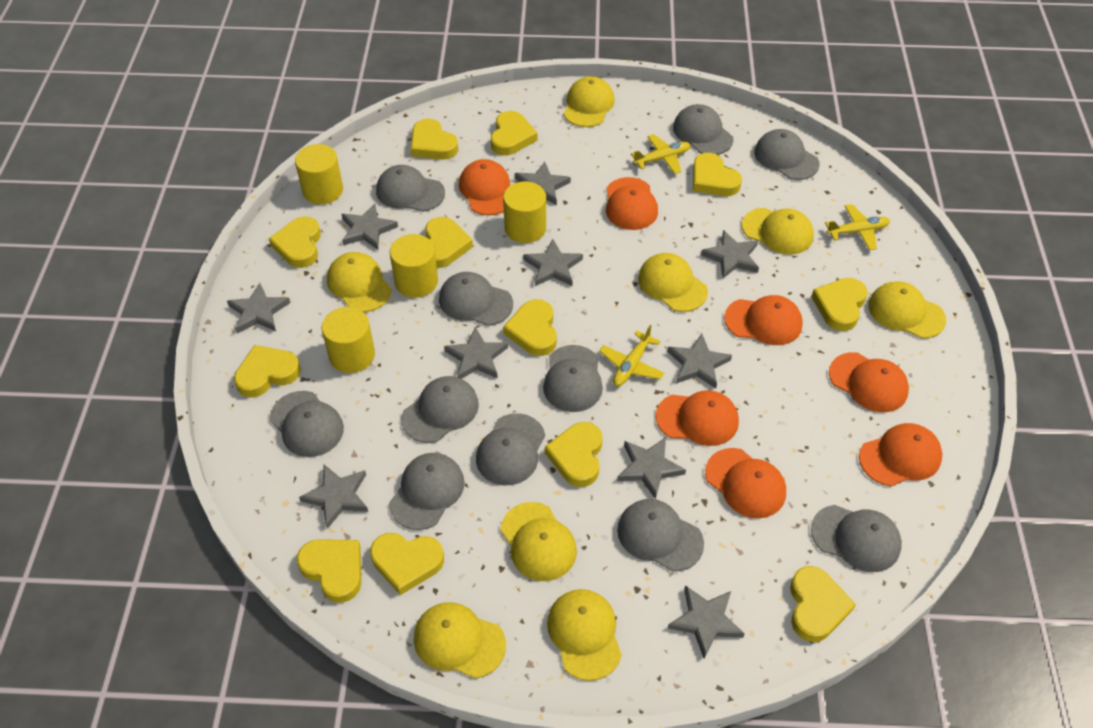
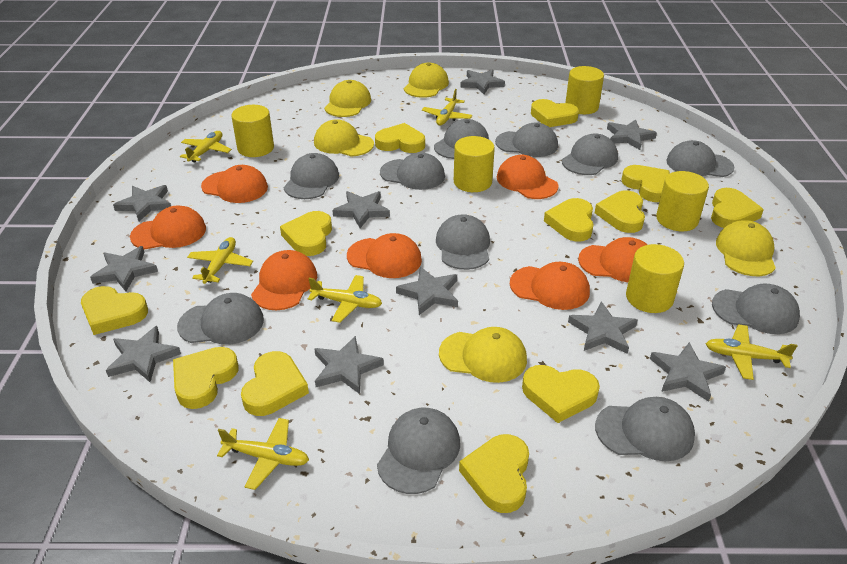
yellow cap: [327,252,392,312] [414,602,506,679] [501,502,577,581] [547,589,622,681] [564,76,615,127] [638,253,708,312] [742,208,814,255] [868,281,946,338] = 8 -> [314,119,374,157] [324,80,371,117] [404,63,449,98] [439,327,527,383] [716,220,776,276] = 5
yellow cylinder: [295,144,343,204] [321,307,375,373] [390,234,438,298] [503,181,546,243] = 4 -> [231,105,274,157] [454,136,495,192] [565,66,604,114] [626,244,684,313] [656,171,709,231] = 5
yellow plane: [599,325,664,386] [631,134,691,174] [825,204,890,250] = 3 -> [180,131,232,162] [187,237,253,284] [217,418,309,490] [308,275,382,323] [422,89,472,126] [706,324,797,380] = 6

